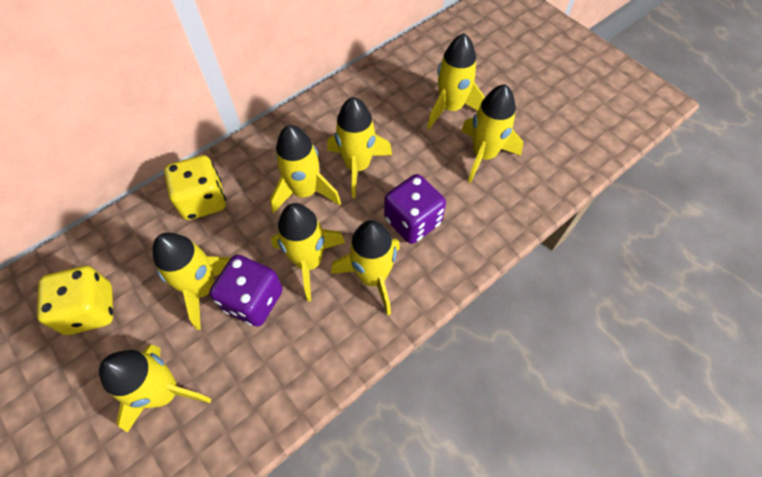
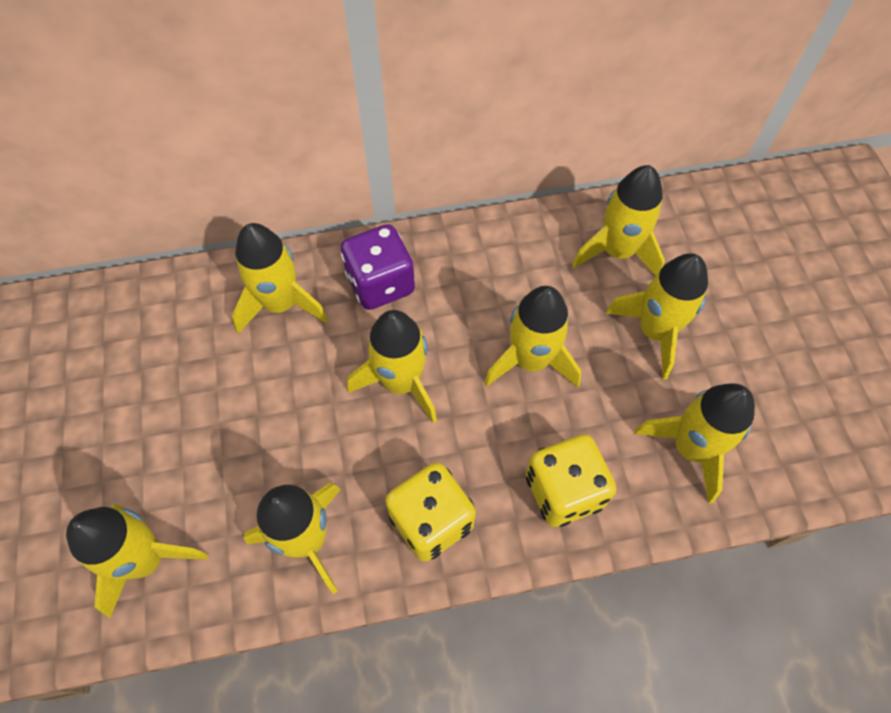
purple dice: [209,255,283,327] [384,174,446,244] = 2 -> [341,224,415,310] = 1

